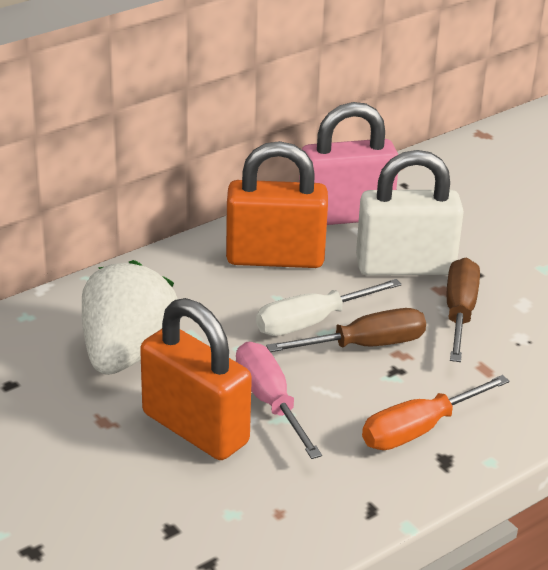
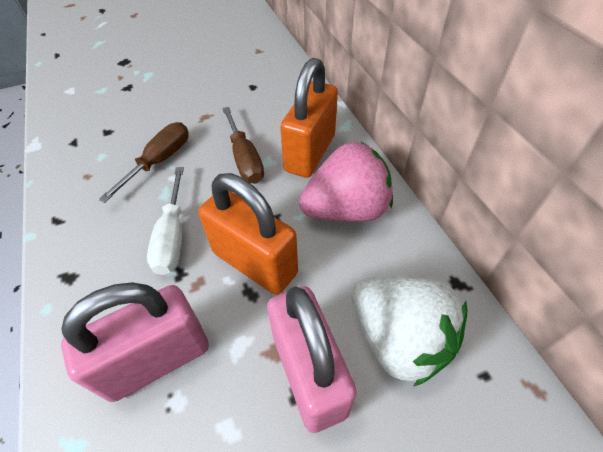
orange screwdriver: [362,375,510,450] = 1 -> none = 0
pink padlock: [299,102,398,225] = 1 -> [61,282,209,402] [267,286,357,433] = 2
pink screwdriver: [236,342,322,459] = 1 -> none = 0
pink strawberry: none = 0 -> [299,142,393,222] = 1
white padlock: [356,150,464,276] = 1 -> none = 0

